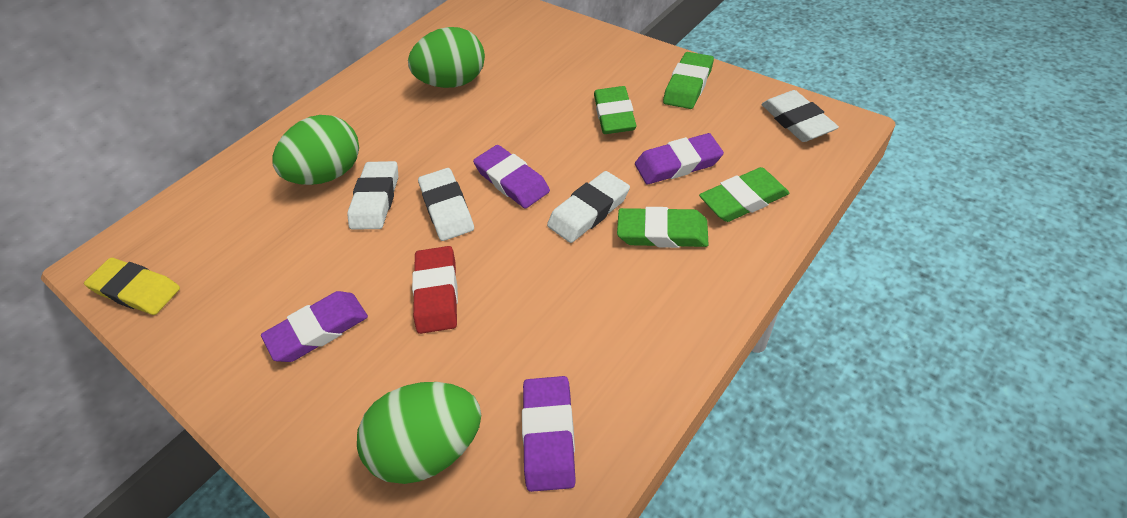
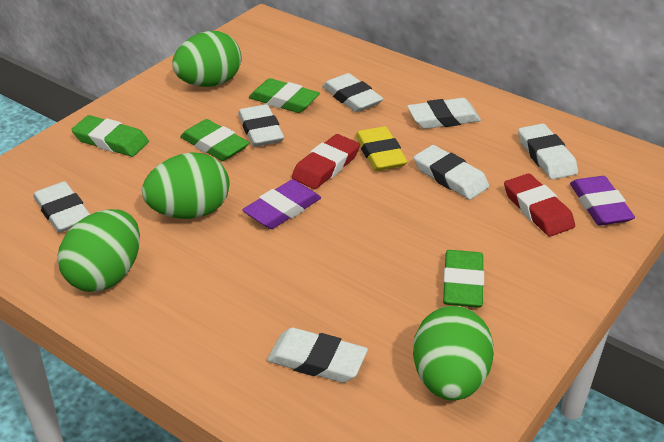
green egg: [273,115,359,185] [357,382,481,484] [408,27,485,88] = 3 -> [58,209,140,292] [142,152,230,219] [172,31,241,87] [413,306,494,401] = 4
purple eraser: [261,291,368,362] [473,145,550,208] [522,376,576,492] [635,133,724,184] = 4 -> [242,179,321,229] [570,176,635,225] = 2
red eraser: [412,246,458,334] = 1 -> [292,134,360,189] [504,173,575,237] = 2
white eraser: [347,161,398,230] [418,168,474,241] [547,171,630,243] [761,90,839,142] = 4 -> [33,181,90,233] [238,104,284,147] [267,328,368,383] [322,73,383,112] [407,98,481,129] [414,145,489,200] [518,123,578,180] = 7

